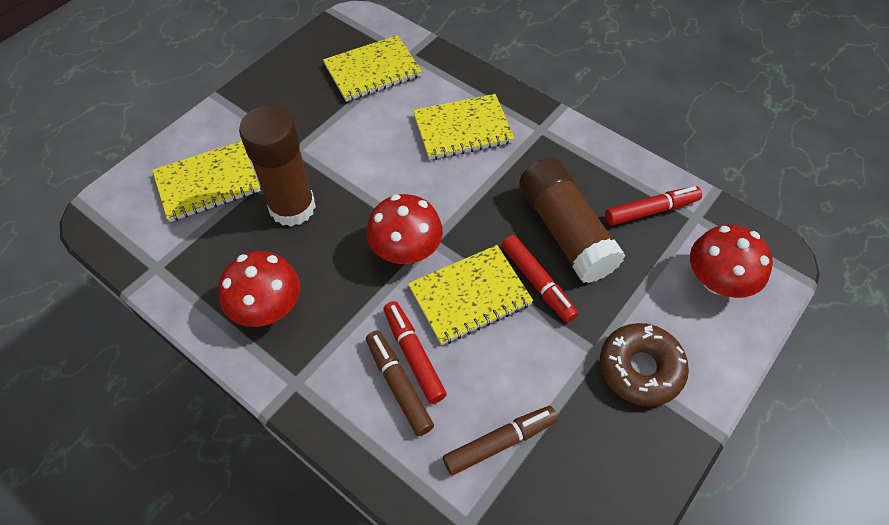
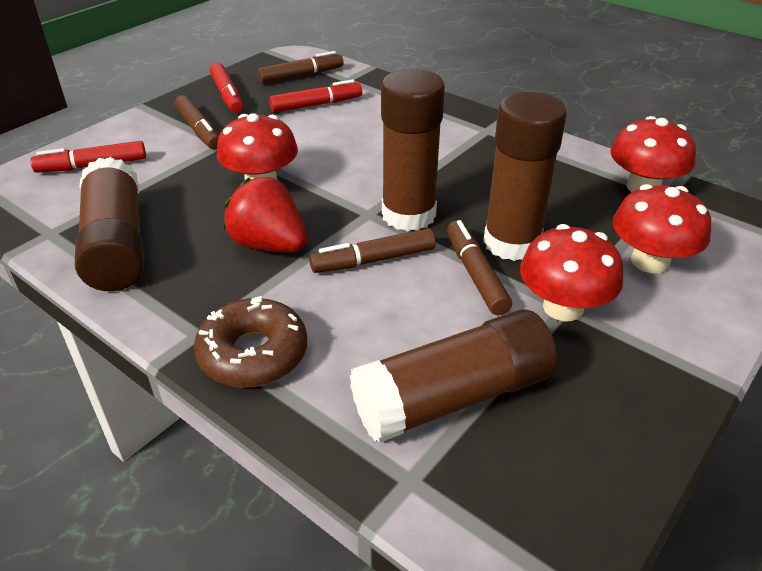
brown glue stick: [239,105,316,227] [519,157,625,283] = 2 -> [75,157,144,291] [350,309,557,443] [381,69,445,231] [483,92,567,261] = 4
brown marker: [366,331,434,436] [443,406,558,475] = 2 -> [175,95,219,150] [258,51,343,84] [309,228,436,273] [447,220,512,315] = 4
red mushroom: [218,251,300,327] [367,194,443,264] [690,225,773,298] = 3 -> [217,113,298,180] [520,224,623,322] [610,116,696,192] [613,184,711,273] = 4
red strawberry: none = 0 -> [224,177,307,252] = 1
yellow notebook: [152,141,261,222] [323,35,422,102] [408,245,533,345] [413,94,515,160] = 4 -> none = 0

